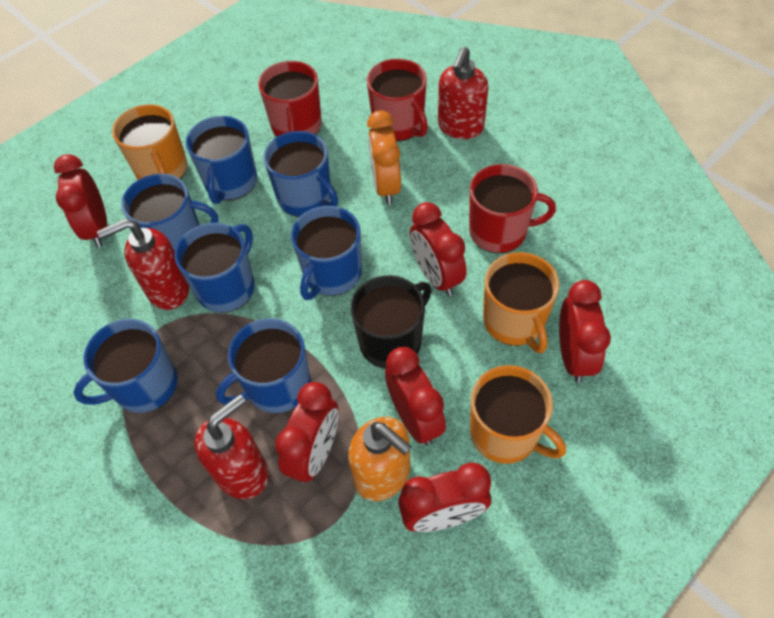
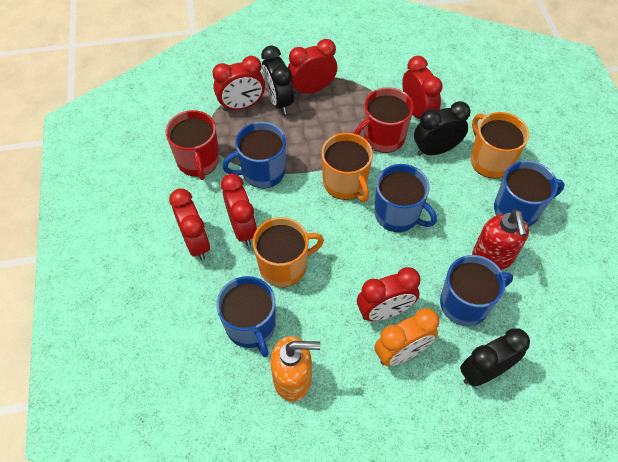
black clock: none = 0 -> [261,45,294,114] [414,101,470,156] [460,328,530,387] = 3
black mug: [351,275,432,369] = 1 -> none = 0
blue mug: [73,319,178,413] [121,174,218,251] [175,223,255,313] [186,116,257,204] [216,318,311,413] [264,131,338,217] [291,206,362,300] = 7 -> [216,276,275,357] [222,122,286,188] [374,164,437,232] [440,255,513,326] [494,160,565,227] = 5
red mug: [258,61,322,137] [367,59,428,141] [469,164,556,253] = 3 -> [165,110,219,180] [354,87,414,153] = 2
red soap dispenser: [97,219,189,310] [194,394,269,499] [438,47,488,139] = 3 -> [472,209,529,270] = 1

